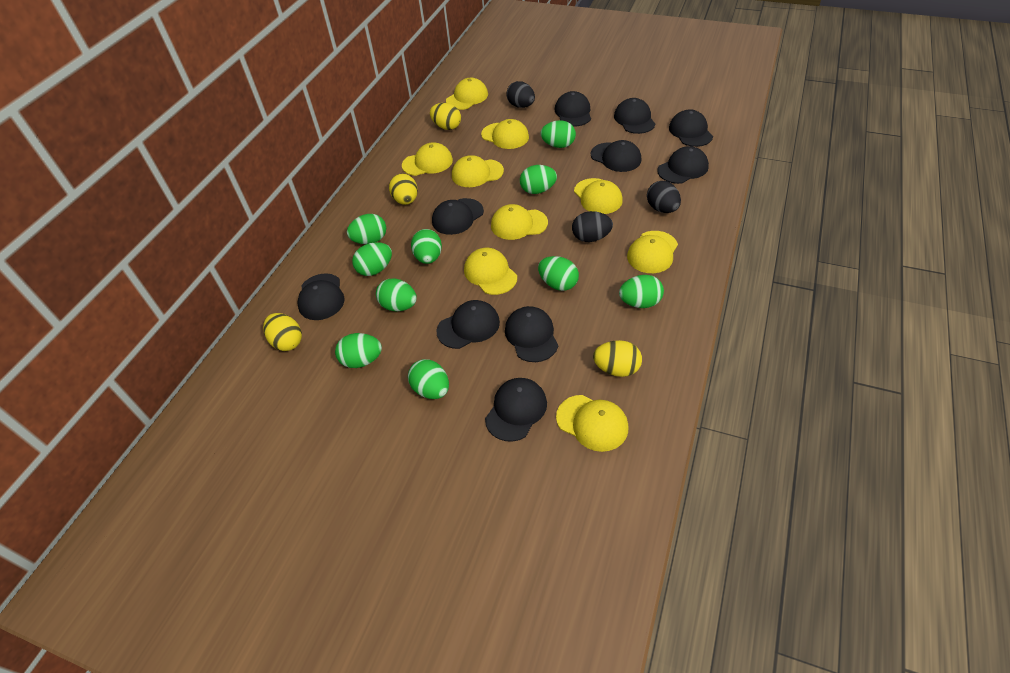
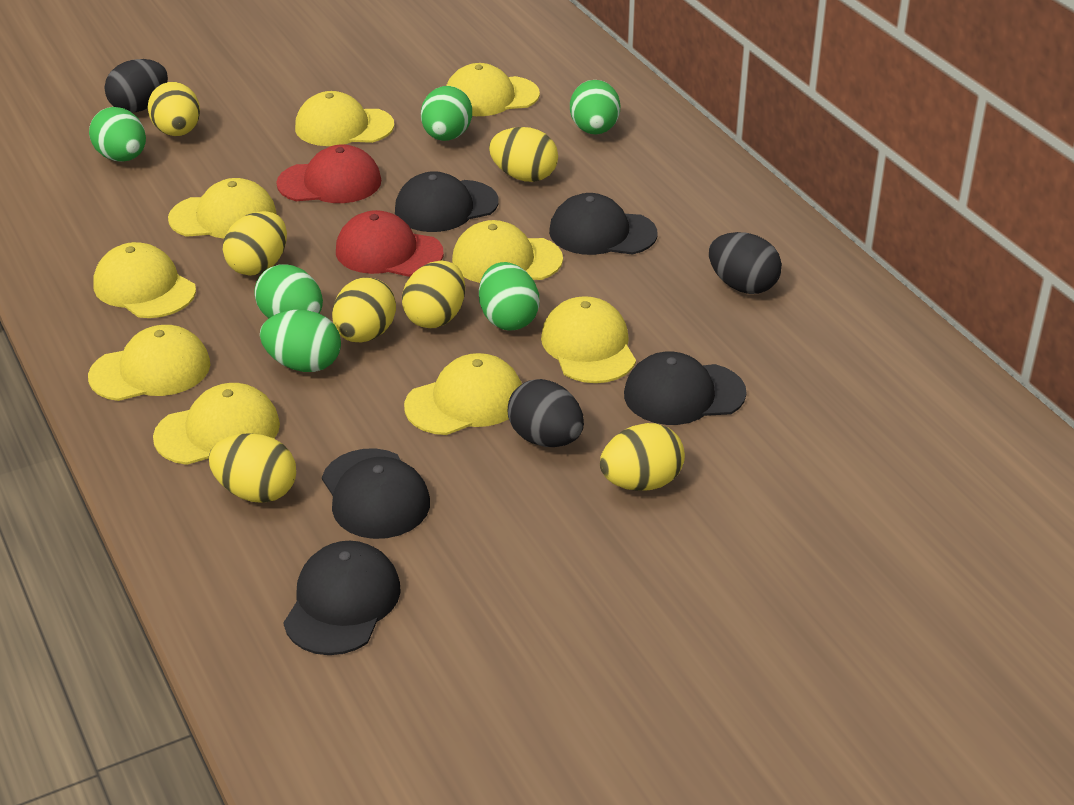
black cap: [297,273,345,320] [432,198,484,235] [436,300,500,349] [485,378,547,442] [505,306,558,362] [555,91,591,126] [591,140,641,172] [614,98,655,134] [657,146,709,184] [669,109,713,147] = 10 -> [284,541,401,655] [322,448,430,539] [395,171,499,232] [549,193,657,255] [624,352,747,425] = 5
green egg: [335,333,382,368] [347,214,386,244] [352,242,392,276] [376,279,417,311] [408,359,449,399] [411,229,442,264] [520,165,557,194] [538,256,579,291] [540,120,576,148] [619,275,664,308] = 10 -> [89,107,146,162] [254,264,323,318] [260,310,341,372] [421,86,472,141] [479,262,540,331] [570,80,620,135] = 6
red cap: none = 0 -> [276,145,381,203] [336,210,444,277] = 2
yellow egg: [263,313,302,351] [389,174,418,205] [430,103,461,130] [593,340,642,377] = 4 -> [148,82,200,136] [209,433,296,503] [223,211,287,276] [332,277,396,342] [402,261,465,328] [489,127,558,182] [600,423,685,491] = 7

